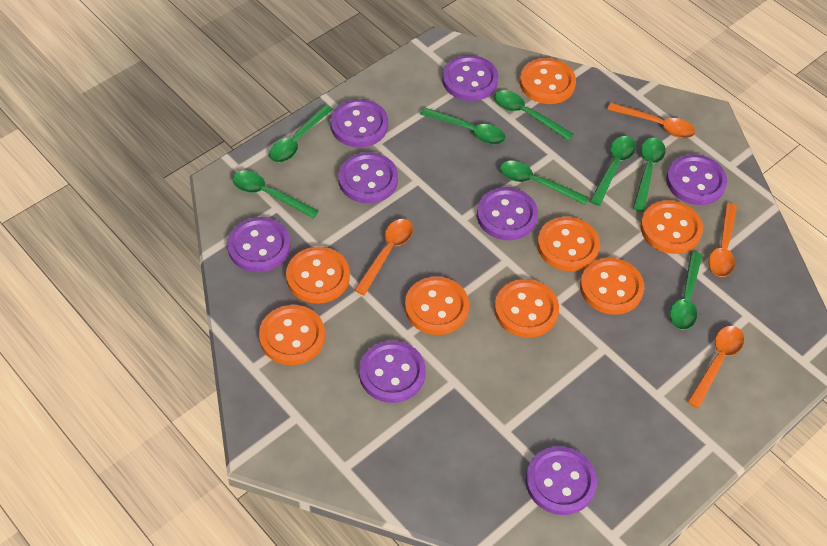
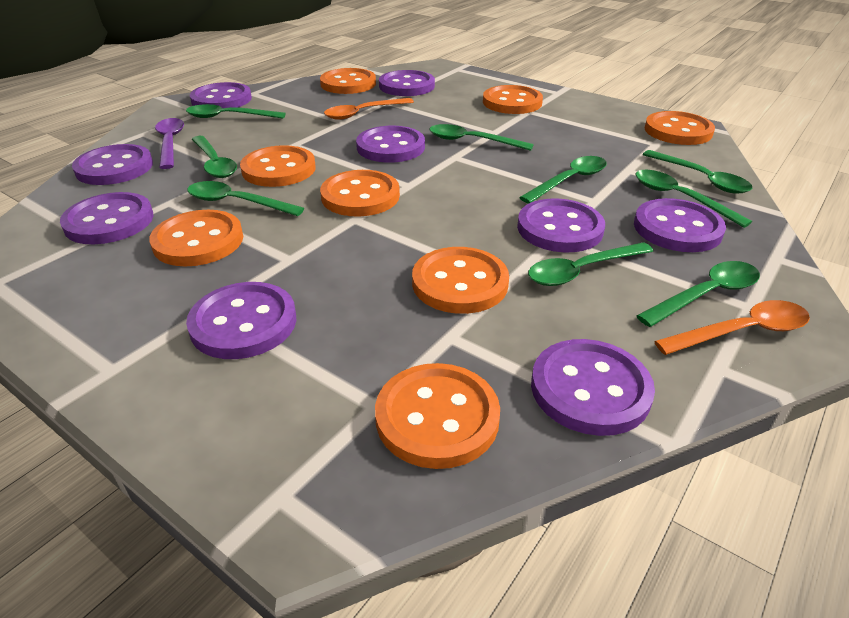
green spoon: [232,171,319,218] [269,105,333,162] [420,107,506,145] [494,90,574,141] [500,161,589,205] [590,136,636,206] [633,138,666,212] [670,251,702,330] = 8 -> [186,104,286,119] [187,181,304,216] [192,136,237,178] [429,124,534,151] [519,156,607,204] [528,242,653,286] [635,170,752,228] [637,261,760,327] [643,150,753,193] = 9
orange spoon: [354,219,413,295] [607,102,695,138] [688,326,744,408] [708,203,737,277] = 4 -> [324,98,414,120] [654,300,810,355] = 2
purple button: [227,217,290,272] [330,99,388,147] [338,152,398,203] [359,340,426,403] [442,55,498,101] [477,187,538,240] [526,446,597,515] [666,154,727,205] = 8 -> [60,192,154,244] [72,144,153,185] [186,282,296,359] [190,82,252,108] [356,126,425,163] [379,70,435,96] [517,199,605,252] [531,339,655,436] [634,198,726,252] = 9
purple spoon: none = 0 -> [155,118,184,169] = 1

